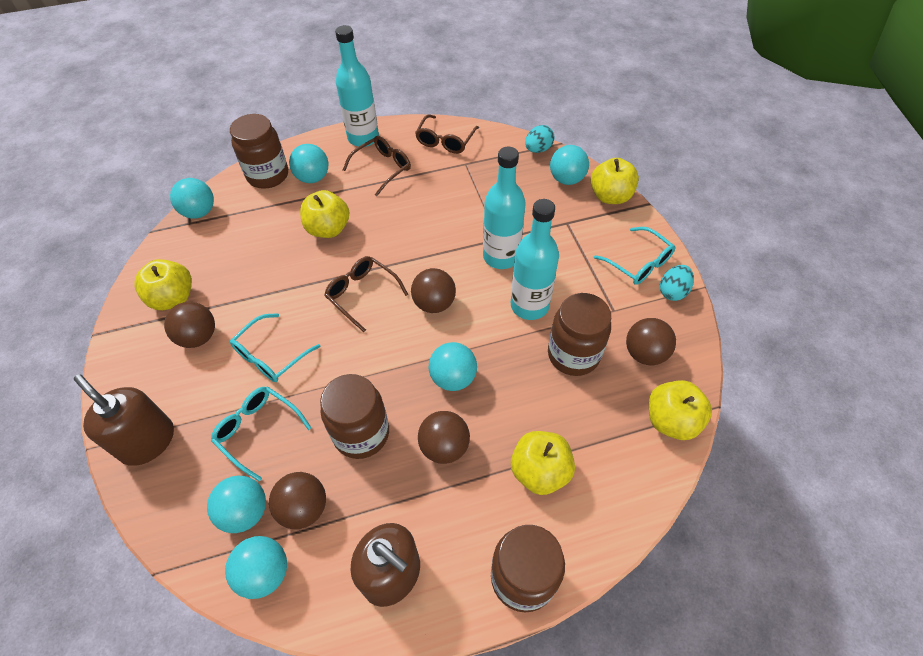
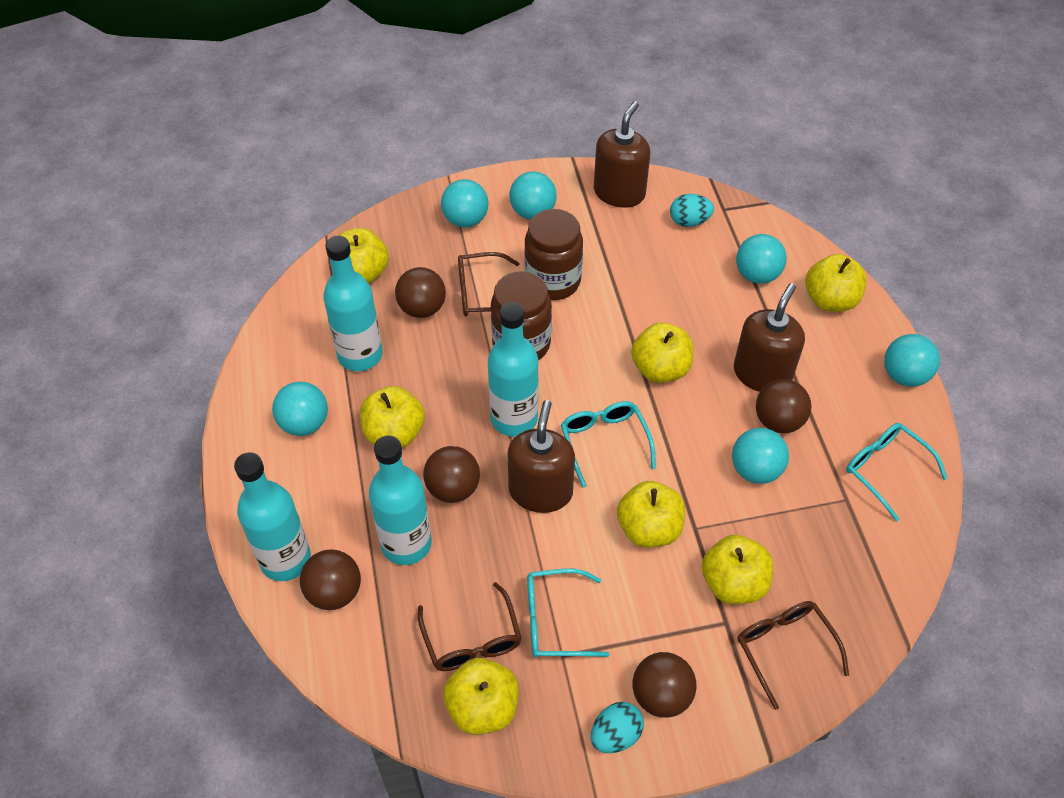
brown jar: [230,114,288,189] [320,374,389,459] [491,525,565,613] [548,293,611,376] = 4 -> [491,271,552,360] [524,209,583,300] = 2
brown soap dispenser: [74,374,174,466] [351,523,420,607] = 2 -> [508,400,575,513] [594,101,650,208] [734,283,805,392] = 3
turquoise bottle: [335,25,379,147] [483,147,526,269] [511,199,559,320] = 3 -> [234,452,311,581] [323,236,383,371] [369,435,432,565] [488,302,539,437] = 4
yellow apple: [134,259,192,310] [300,190,349,238] [511,431,575,495] [591,158,639,204] [649,380,712,440] = 5 -> [330,228,389,284] [360,386,425,448] [443,658,519,735] [617,481,685,548] [631,322,693,383] [702,535,773,604] [806,254,867,312] = 7

